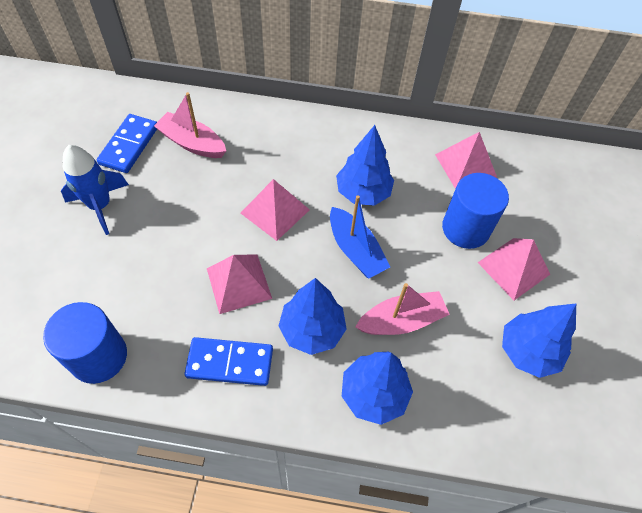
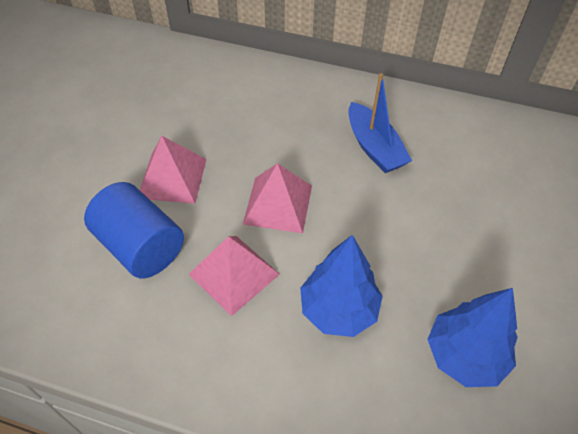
blue cylinder: [43,302,127,384] [442,173,509,249] = 2 -> [84,182,184,279] = 1
blue domino: [97,114,157,173] [184,337,273,386] = 2 -> none = 0
blue rocket: [61,145,129,235] = 1 -> none = 0
blue tree: [279,278,346,355] [336,125,394,206] [342,352,413,425] [502,304,576,378] = 4 -> [300,235,383,337] [427,288,518,387] = 2
pink boat: [154,92,226,158] [355,283,450,335] = 2 -> none = 0
pink pyramid: [207,254,272,314] [241,179,310,241] [435,132,497,189] [477,238,550,300] = 4 -> [140,136,206,204] [189,236,280,316] [243,163,312,233] = 3

